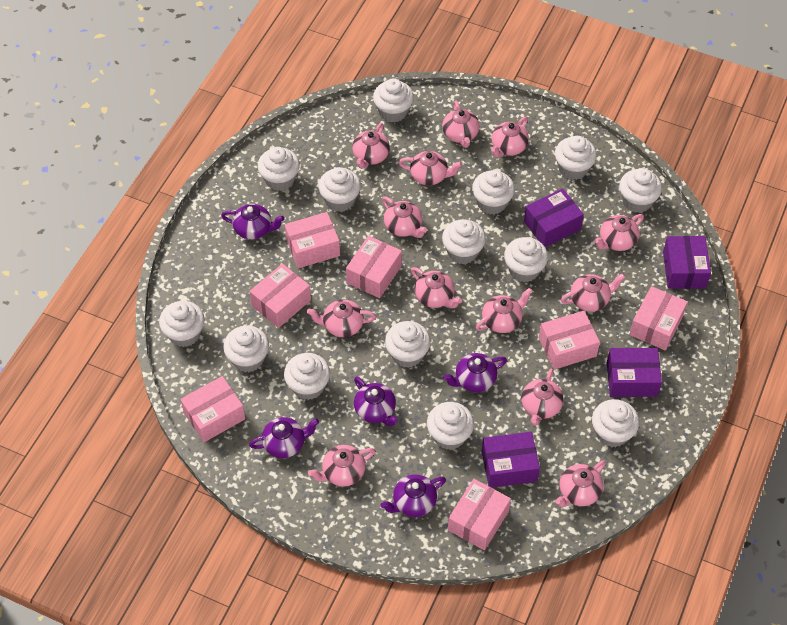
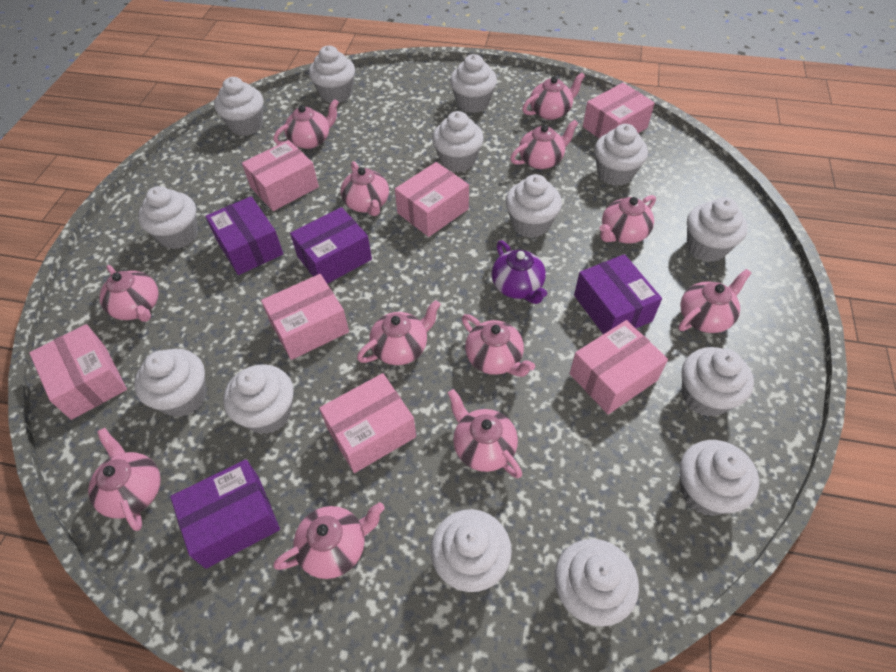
pink teapot: [307,299,376,337] [308,445,375,487] [352,123,390,169] [382,197,427,238] [399,151,462,186] [411,267,462,308] [442,100,480,148] [476,288,532,333] [491,117,529,157] [521,369,564,426] [555,460,606,507] [561,274,625,312] [594,214,644,251] = 13 -> [88,428,161,531] [99,265,159,322] [273,502,385,579] [274,99,339,149] [341,161,389,216] [357,300,441,365] [448,389,522,478] [462,314,535,377] [510,120,578,169] [522,73,585,120] [599,195,656,244] [678,269,751,333] = 12
purple teapot: [221,204,285,240] [249,417,319,458] [354,377,398,426] [381,475,446,517] [443,353,507,392] = 5 -> [492,241,547,304] = 1

